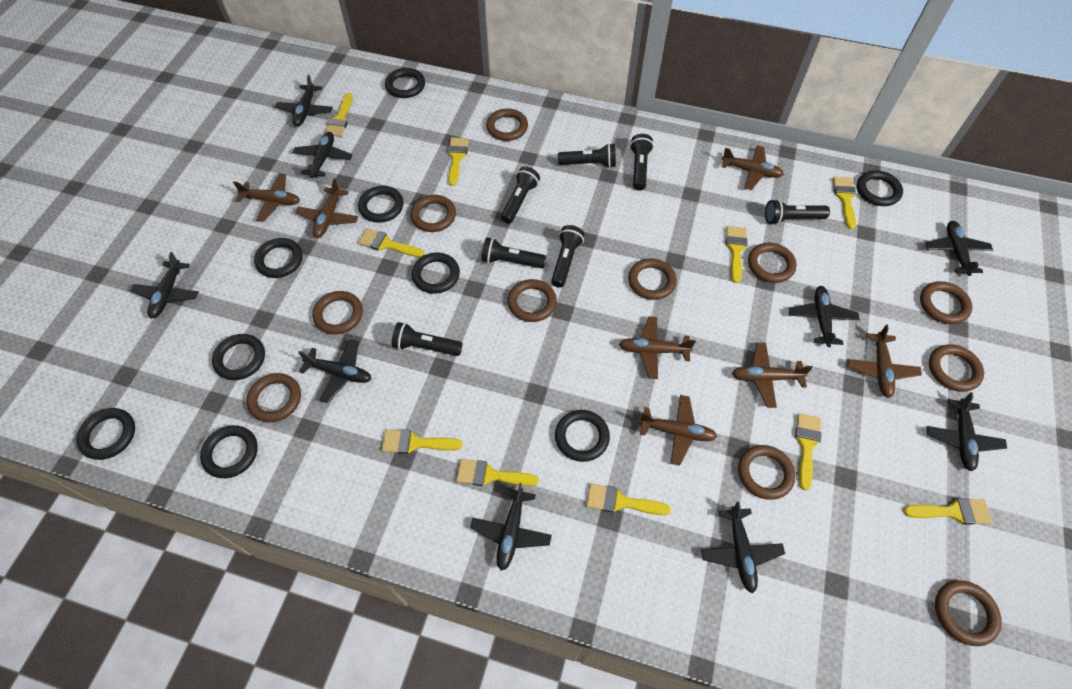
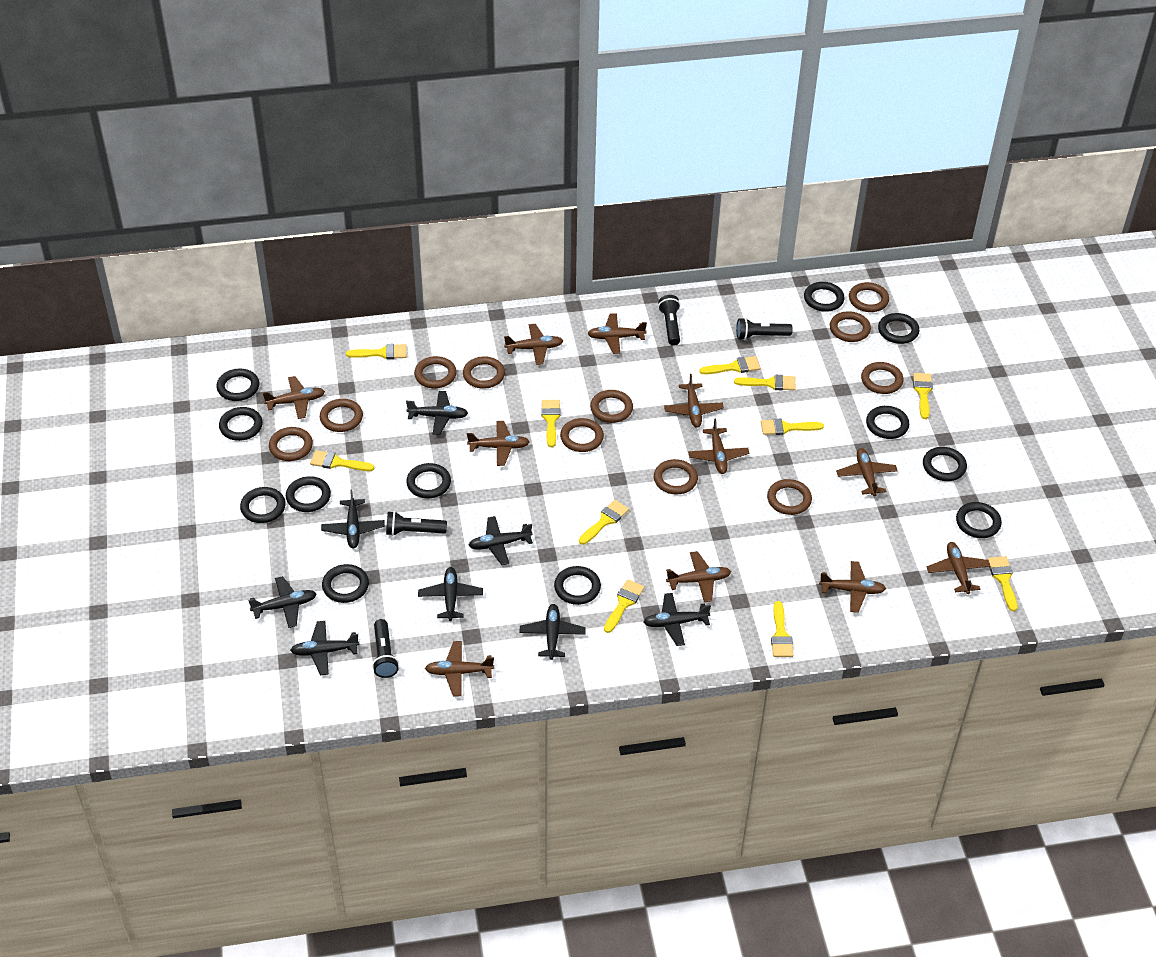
black flashlight: [392,322,463,356] [481,237,546,268] [501,167,540,223] [551,225,585,287] [558,143,616,168] [630,134,654,191] [765,199,830,225] = 7 -> [372,619,399,678] [386,511,447,536] [658,295,680,346] [736,318,793,340] = 4
black plane: [130,252,198,318] [275,74,333,127] [292,132,352,178] [298,339,371,403] [470,483,552,571] [701,501,785,593] [788,286,860,347] [925,221,993,276] [926,392,1007,471] = 9 -> [248,576,316,628] [290,621,359,675] [321,489,385,548] [406,391,468,435] [418,567,483,621] [468,516,533,565] [519,604,586,660] [644,593,711,646] = 8
black ring: [77,408,135,460] [200,425,258,478] [212,334,265,380] [254,238,303,278] [358,186,404,223] [385,68,425,98] [412,253,460,294] [555,410,610,462] [857,170,903,206] = 9 -> [217,368,259,401] [219,407,263,441] [240,487,286,523] [286,476,331,512] [322,564,369,603] [406,463,451,498] [554,566,601,605] [804,282,845,312] [866,406,909,439] [878,313,919,344] [923,447,967,481] [956,502,1002,538] = 12
brown plane: [233,173,300,222] [295,178,358,238] [619,316,696,379] [639,395,717,466] [721,146,784,190] [732,343,813,408] [847,324,922,398] = 7 -> [263,376,325,419] [425,641,494,697] [467,421,530,466] [504,324,563,365] [587,313,647,354] [664,374,724,428] [666,551,731,602] [688,418,749,474] [819,561,886,613] [836,448,898,496] [927,542,990,594] = 11
yellow brush: [324,93,353,137] [358,229,424,258] [382,429,463,454] [448,137,469,186] [456,459,539,486] [586,483,671,515] [726,226,747,283] [795,413,821,490] [833,177,856,229] [903,498,992,524] = 10 -> [310,450,374,471] [346,344,407,359] [541,400,560,447] [579,500,629,545] [604,579,645,633] [699,356,760,374] [734,375,796,390] [761,419,824,435] [771,601,793,657] [913,373,933,419] [988,556,1017,611] = 11

